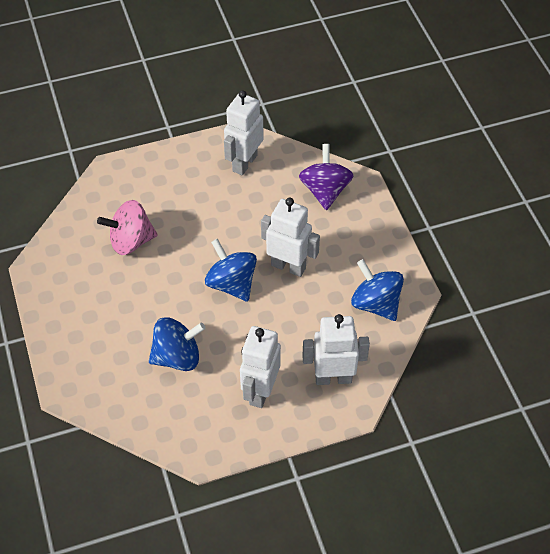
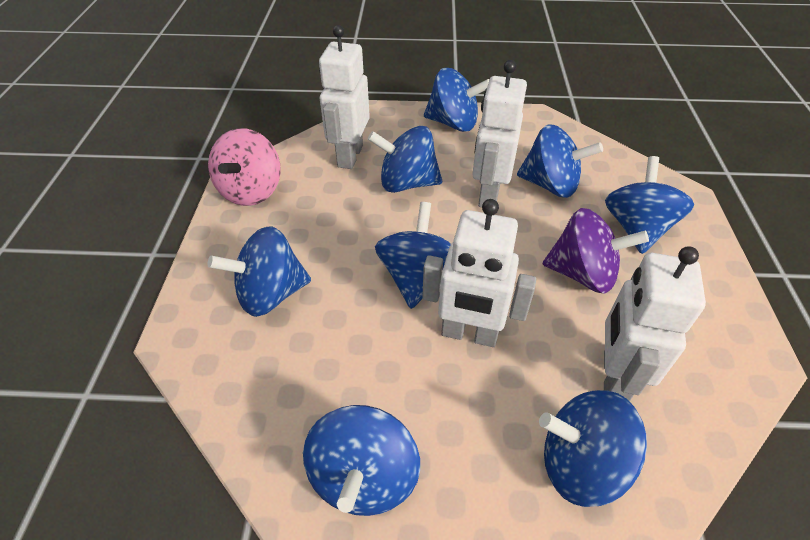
blue spinning top: [149,317,205,371] [205,239,257,302] [351,259,404,321] = 3 -> [207,226,311,317] [303,405,420,516] [368,126,442,193] [375,202,451,309] [424,68,489,132] [517,124,603,198] [539,390,647,507] [605,156,694,254] = 8

